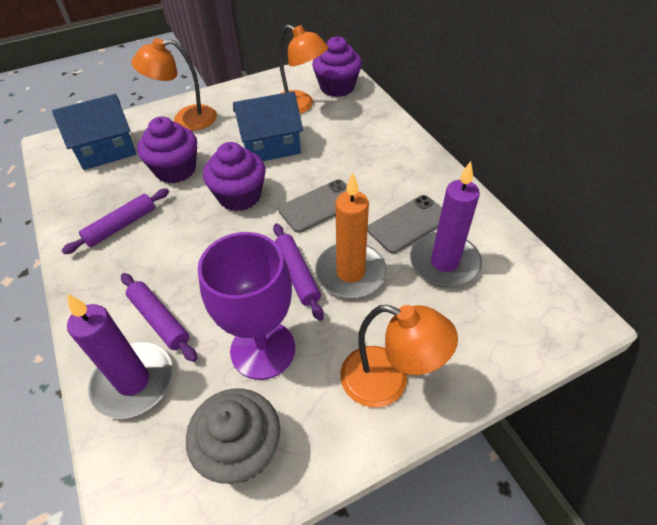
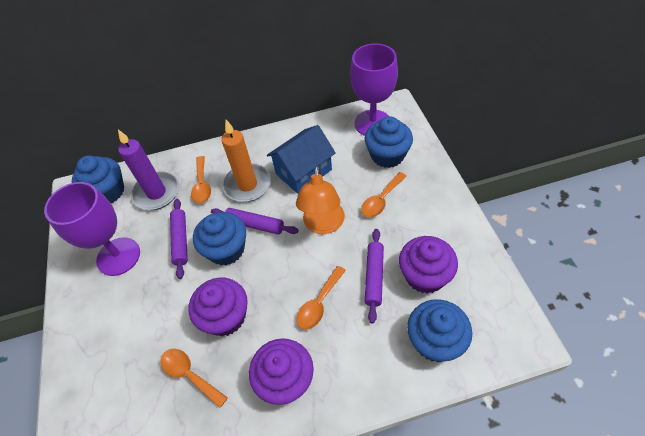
blue cupcake: none = 0 -> [72,156,124,203] [193,212,246,266] [365,116,413,168] [407,299,472,362] = 4
blue house: [52,94,136,170] [233,91,303,161] = 2 -> [267,125,336,194] = 1
grey cupcake: [186,388,280,484] = 1 -> none = 0
grey phone: [278,179,347,233] [367,195,442,253] = 2 -> none = 0
orange lamp: [131,38,217,131] [279,25,328,114] [340,305,458,407] = 3 -> [296,166,345,234] = 1
orange spoon: none = 0 -> [161,349,228,408] [191,156,211,204] [296,266,346,330] [361,172,407,217] = 4
purple candle: [67,294,173,419] [410,161,482,287] = 2 -> [118,129,179,210] = 1
purple goblet: [198,232,295,380] = 1 -> [44,182,140,276] [350,43,398,136] = 2

